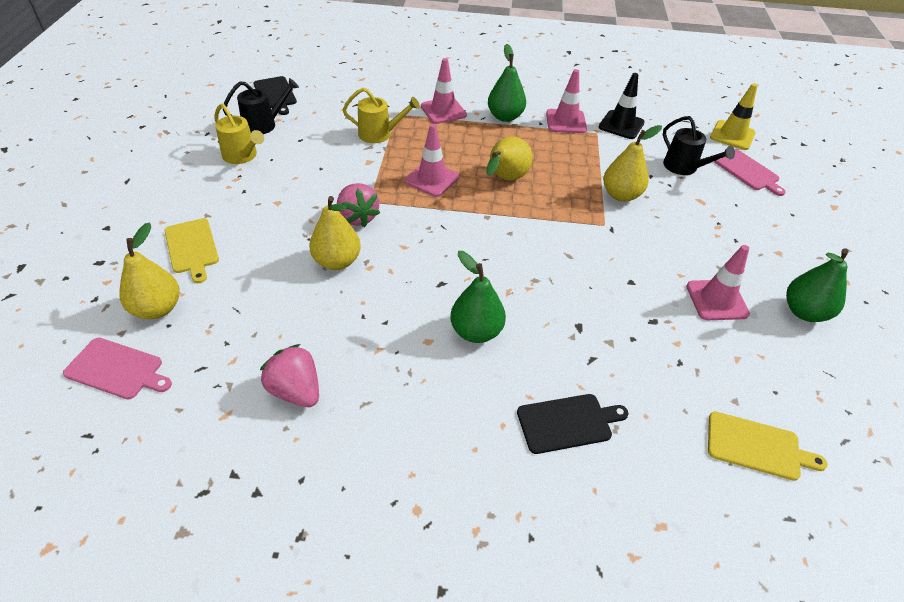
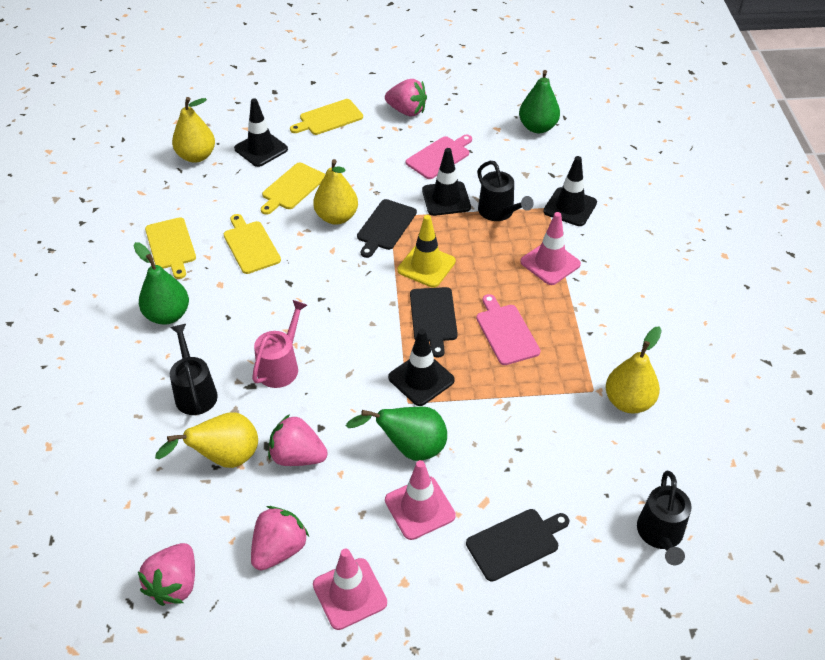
black cutting board: [254,76,297,115] [517,394,629,454] = 2 -> [357,199,417,258] [410,287,458,358] [466,509,569,582] = 3
black traffic cone: [599,73,645,139] = 1 -> [234,98,288,167] [388,329,455,406] [422,148,471,216] [543,156,597,226] = 4
black watering can: [223,78,299,134] [663,116,735,175] = 2 -> [170,324,218,415] [477,161,534,221] [637,471,692,565] = 3
pink strawberry: [260,344,319,407] [337,183,380,227] = 2 -> [138,543,195,606] [251,506,309,570] [268,414,328,466] [385,79,427,116] = 4
pink traffic cone: [405,124,459,197] [421,58,467,124] [546,69,587,133] [686,245,750,320] = 4 -> [313,549,387,630] [385,460,456,540] [520,212,581,285] = 3
pink watering can: none = 0 -> [252,300,307,388] = 1
yellow cutting board: [164,218,219,283] [708,411,828,481] = 2 -> [145,217,196,279] [224,214,281,274] [261,163,325,215] [290,99,363,135] = 4
yellow watering can: [215,103,264,164] [343,88,420,143] = 2 -> none = 0

